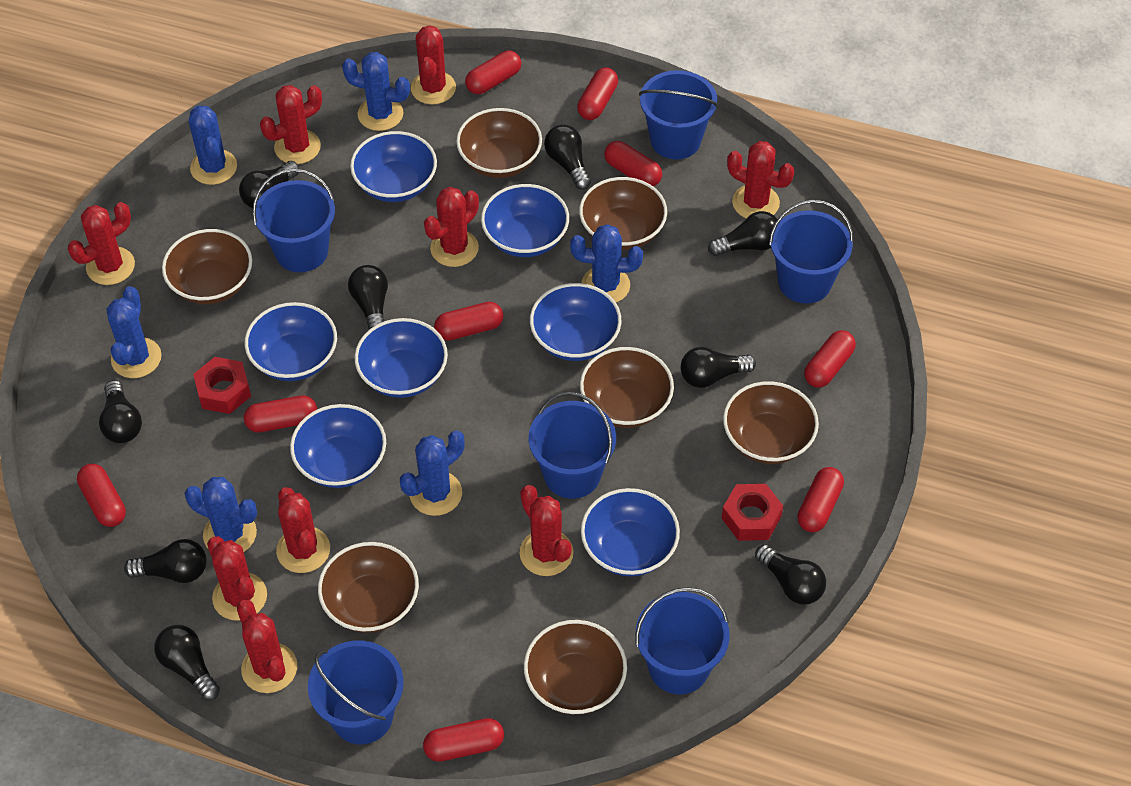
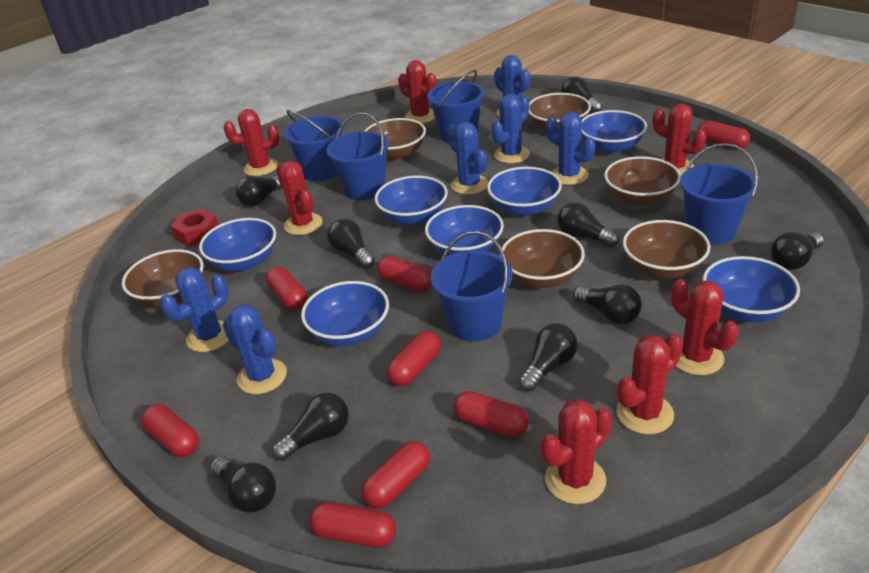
blue bucket: [252,169,335,272] [308,641,404,744] [529,392,616,499] [635,587,730,694] [639,70,718,160] [769,200,854,304] = 6 -> [284,110,344,181] [326,112,389,200] [427,70,485,143] [430,231,513,342] [680,143,758,244] = 5
brown bowl: [162,229,252,304] [318,542,419,633] [456,108,542,178] [524,620,627,715] [579,177,667,250] [580,347,674,428] [723,381,819,464] = 7 -> [122,249,204,307] [365,118,426,160] [500,229,585,288] [529,93,591,133] [604,156,681,206] [623,220,710,279] = 6
red cactus: [68,202,135,285] [207,536,267,621] [237,600,297,693] [260,85,322,164] [276,487,330,573] [411,25,456,105] [424,187,479,267] [520,485,574,576] [727,141,794,219] = 9 -> [224,109,279,176] [276,161,323,235] [398,60,436,123] [541,399,612,504] [616,333,683,435] [653,103,706,176] [671,279,739,375] = 7
red capsule: [77,464,126,527] [244,395,317,432] [423,718,504,762] [434,302,504,341] [465,51,521,94] [577,67,618,120] [604,141,662,186] [797,467,844,532] [804,330,856,388] = 9 -> [141,404,199,457] [266,267,307,310] [309,502,396,548] [361,441,430,509] [377,256,432,292] [387,331,441,386] [453,391,529,437] [698,121,750,149] = 8
red nut: [193,357,251,414] [722,484,783,541] = 2 -> [171,208,219,247] = 1

